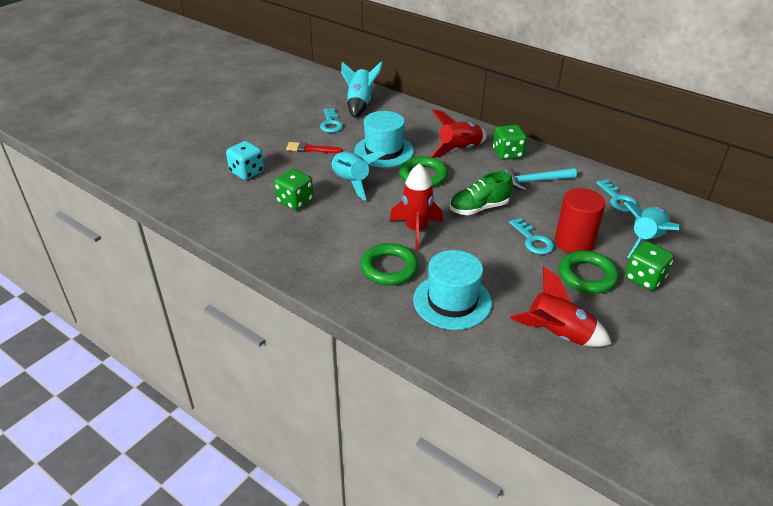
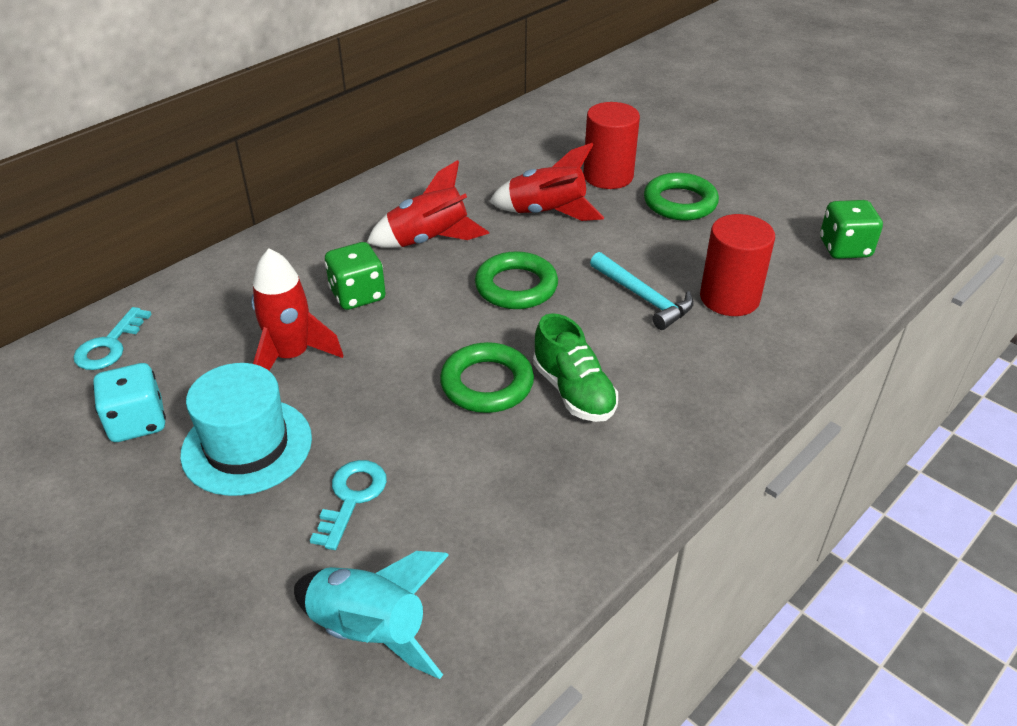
green dice: [274,169,313,210] [493,125,527,160] [625,241,674,290] = 3 -> [325,242,386,310] [820,200,883,259] = 2
red brush: [286,142,342,153] = 1 -> none = 0
red cylinder: [555,188,606,253] = 1 -> [583,102,640,189] [700,214,775,316] = 2
turquoise hat: [354,111,414,167] [413,250,492,330] = 2 -> [180,363,312,496] = 1
turquoise key: [320,108,343,133] [509,218,554,254] [596,179,638,212] = 3 -> [73,307,152,370] [310,460,387,550] = 2
turquoise rocket: [331,151,386,200] [341,61,383,118] [624,201,680,259] = 3 -> [294,551,449,679] = 1

